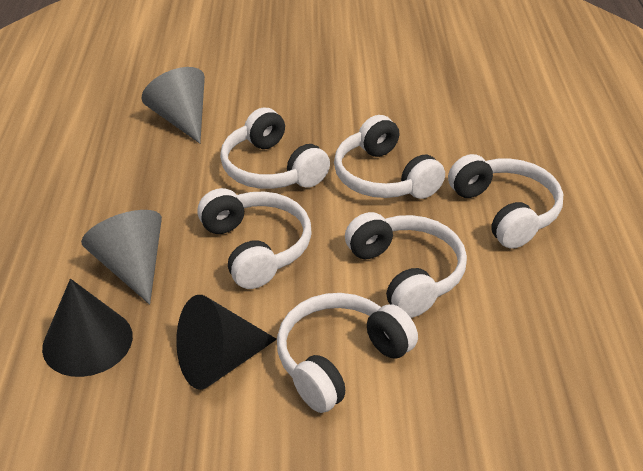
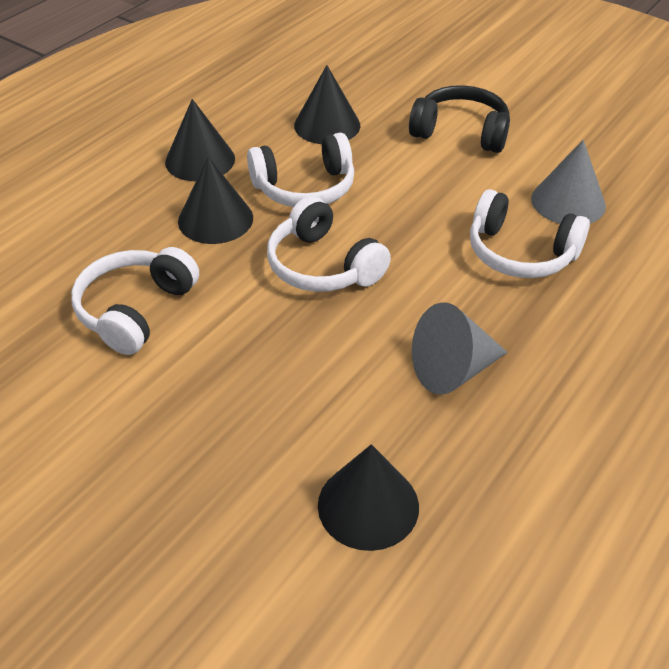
black cone: [42,279,133,377] [176,295,277,390] = 2 -> [165,99,235,181] [178,157,253,244] [294,65,360,144] [318,444,419,551] = 4
black headphones: none = 0 -> [409,85,510,153] = 1
white headphones: [197,188,312,289] [220,108,330,189] [277,293,418,413] [334,115,445,199] [345,212,467,318] [448,154,563,249] = 6 -> [71,247,199,355] [247,133,354,207] [267,196,391,292] [470,189,590,278] = 4

